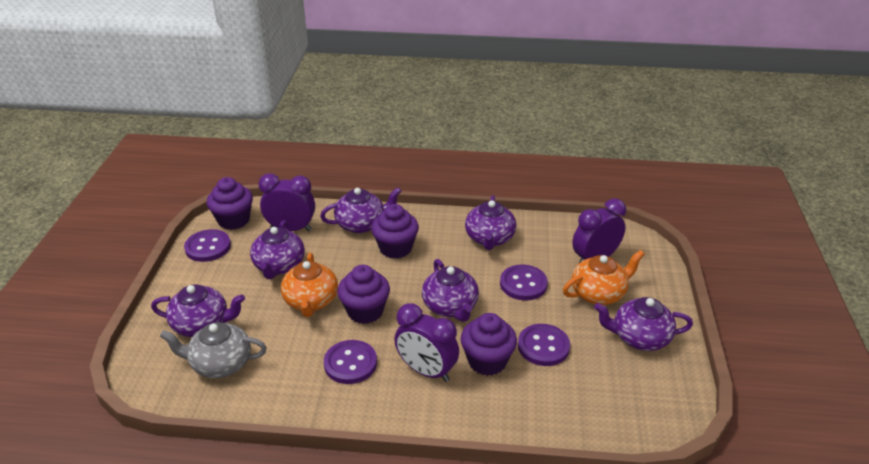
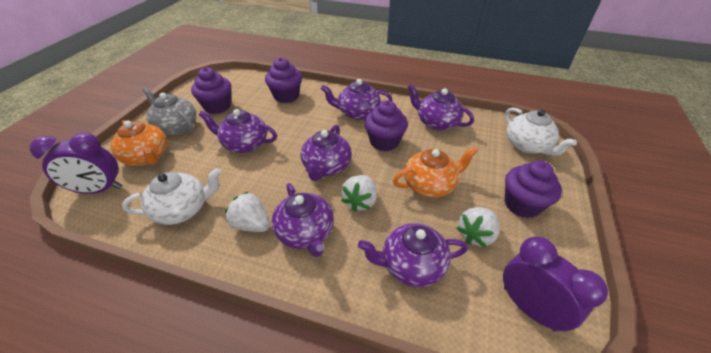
purple button: [184,229,231,262] [324,340,377,384] [500,264,548,301] [518,324,570,366] = 4 -> none = 0
purple clock: [258,173,315,231] [394,303,459,382] [572,198,626,263] = 3 -> [30,133,122,194] [503,236,608,332] = 2
white strawberry: none = 0 -> [225,191,270,232] [341,175,377,212] [457,207,500,248] = 3
white teapot: none = 0 -> [122,168,221,225] [505,107,577,156] = 2

